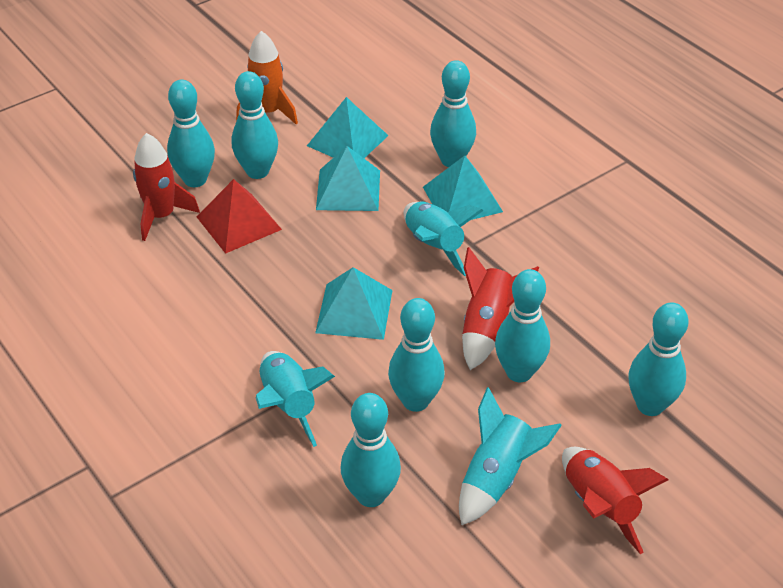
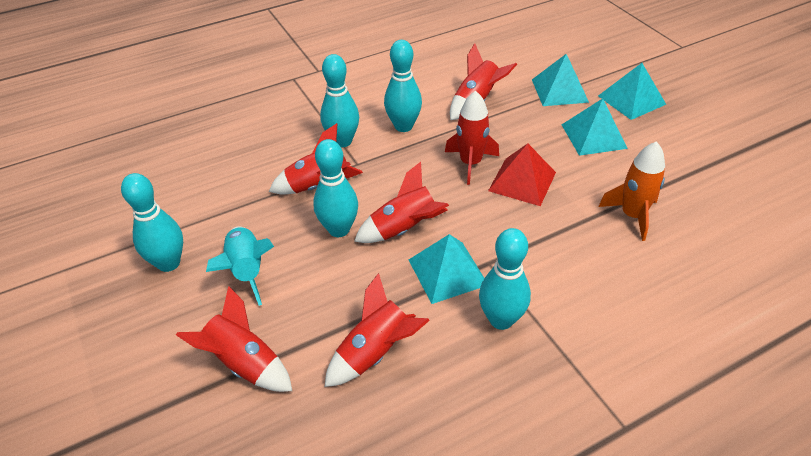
red rocket: [133,133,200,241] [462,247,539,370] [562,447,668,554] = 3 -> [176,286,292,392] [269,123,363,194] [325,273,430,387] [354,162,449,243] [445,91,499,185] [450,43,517,120] = 6
turquoise bowling pin: [167,80,215,187] [232,71,278,179] [341,393,401,507] [388,298,445,412] [430,60,476,167] [495,269,550,382] [628,302,688,416] = 7 -> [121,173,183,272] [313,139,358,237] [320,54,359,147] [384,40,422,132] [479,228,531,330] = 5
turquoise rocket: [256,351,335,447] [403,202,483,276] [459,387,562,525] = 3 -> [206,226,274,306] = 1

